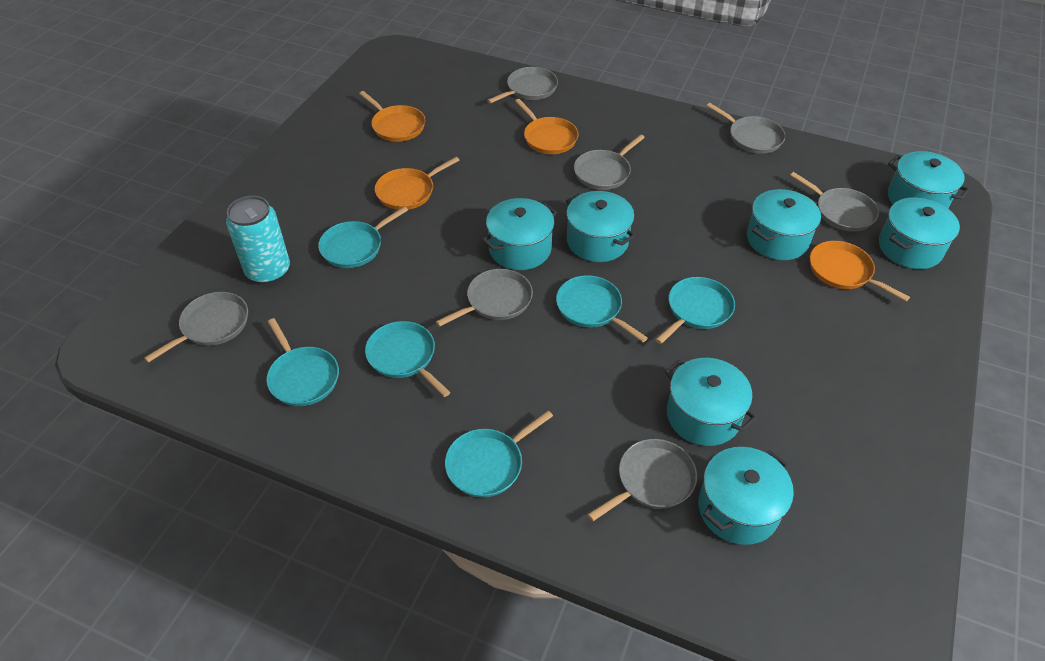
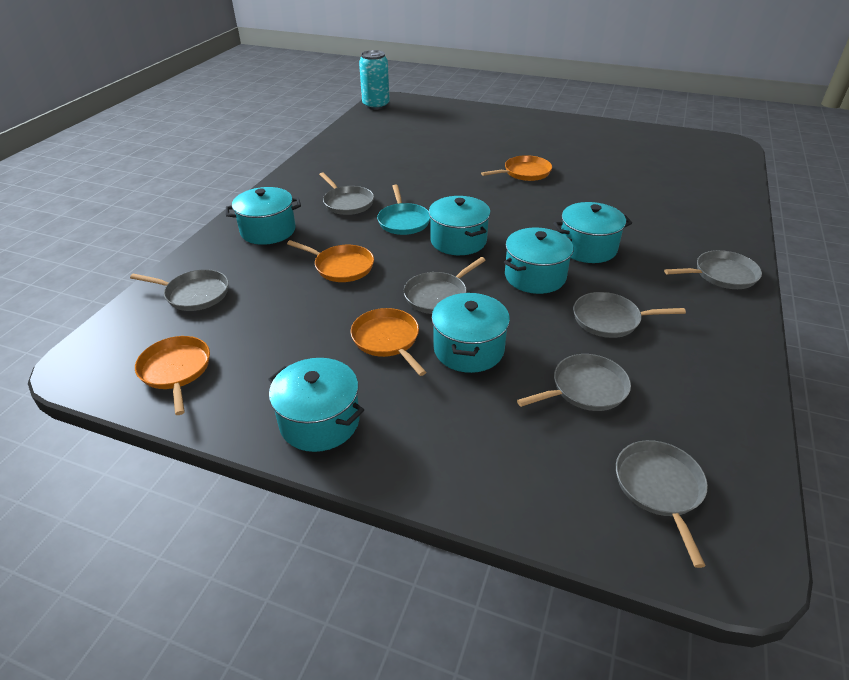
turquoise pan: [267,318,339,406] [318,206,408,268] [365,321,450,397] [445,411,553,498] [556,275,648,342] [655,277,735,344] = 6 -> [377,185,430,235] = 1
turquoise pot: [482,198,557,270] [566,191,635,262] [665,358,757,446] [698,447,794,545] [747,189,821,260] [879,198,960,269] [888,151,970,208] = 7 -> [226,187,301,245] [268,358,364,452] [429,196,490,255] [432,293,510,373] [504,228,574,294] [553,202,632,263] = 6

